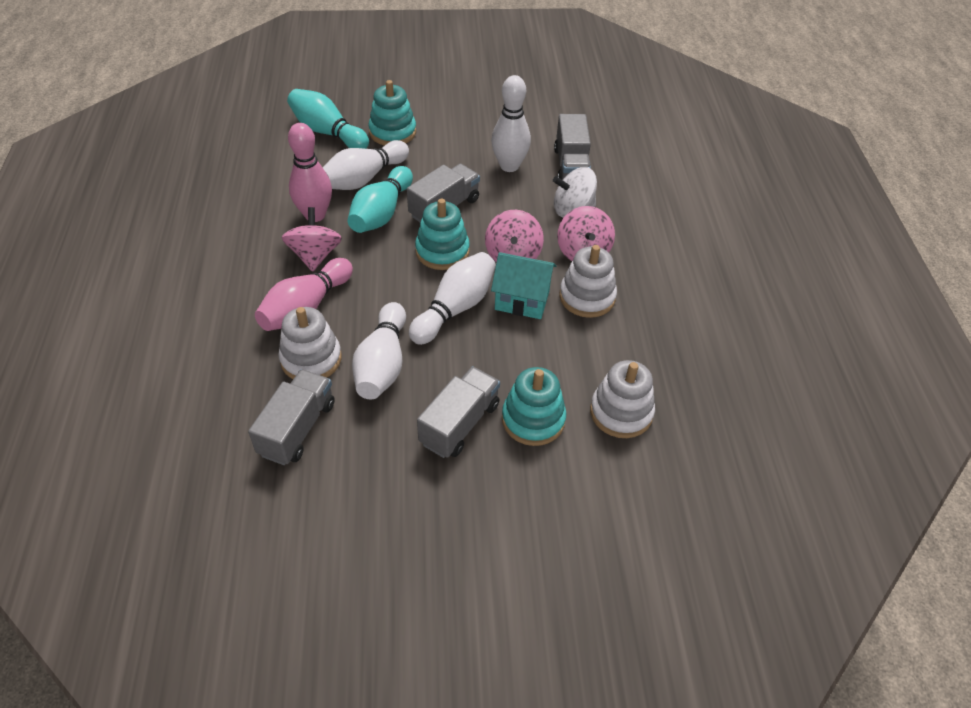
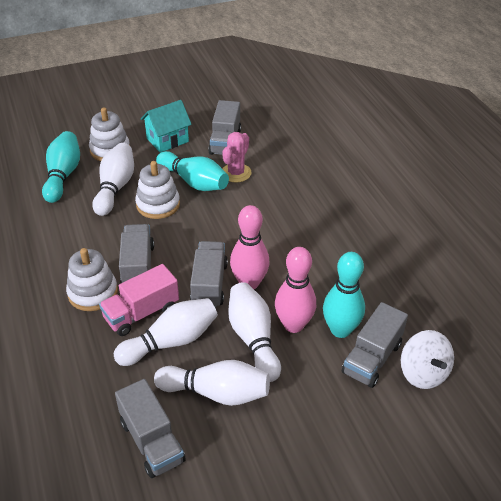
grey truck: [248,369,335,465] [407,164,480,223] [417,366,500,458] [554,114,591,180] = 4 -> [115,379,186,478] [119,224,154,283] [190,241,228,308] [208,100,241,155] [342,302,408,388] = 5
pink cactus: none = 0 -> [222,132,252,182] = 1
pink spinning top: [282,207,342,272] [485,210,544,263] [557,206,615,261] = 3 -> none = 0
pink truck: none = 0 -> [99,264,179,336] = 1
turquoise bowling pin: [287,89,369,149] [348,166,413,233] = 2 -> [42,131,80,203] [156,151,229,191] [323,252,365,338] = 3
turquoise stacking toy: [369,80,416,146] [415,199,470,270] [502,367,566,446] = 3 -> none = 0

